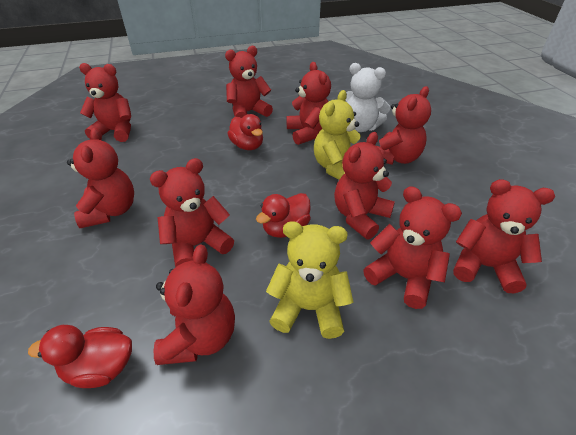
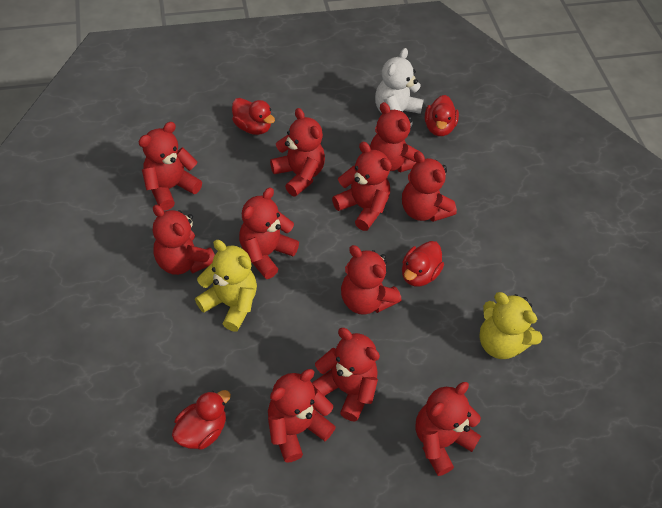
red duck: [28,325,132,388] [228,114,263,150] [256,193,311,238] = 3 -> [172,390,231,449] [232,98,275,135] [402,241,444,286] [425,95,459,136] = 4
red teddy bear: [67,127,134,228] [79,63,131,142] [150,158,234,267] [154,244,235,365] [225,46,273,118] [287,62,331,145] [334,132,395,239] [363,186,462,309] [376,86,431,165] [453,179,555,293] = 10 -> [139,122,202,211] [153,205,215,275] [239,187,299,279] [268,369,336,463] [270,108,325,197] [312,328,380,422] [332,142,392,231] [341,245,401,315] [370,102,418,173] [402,151,457,222] [415,382,481,476] = 11

